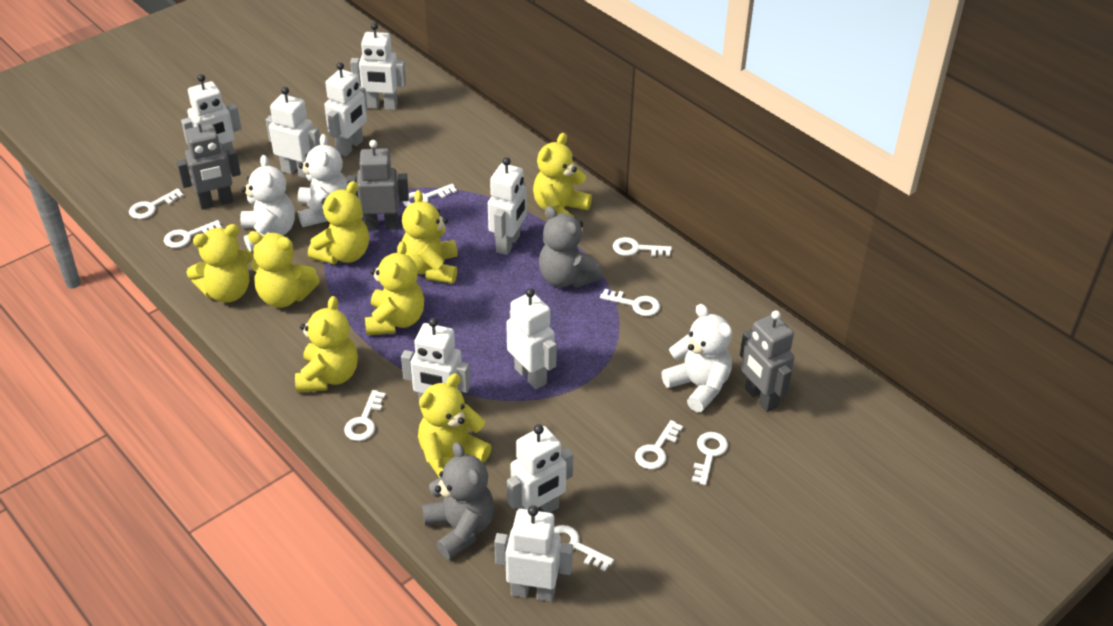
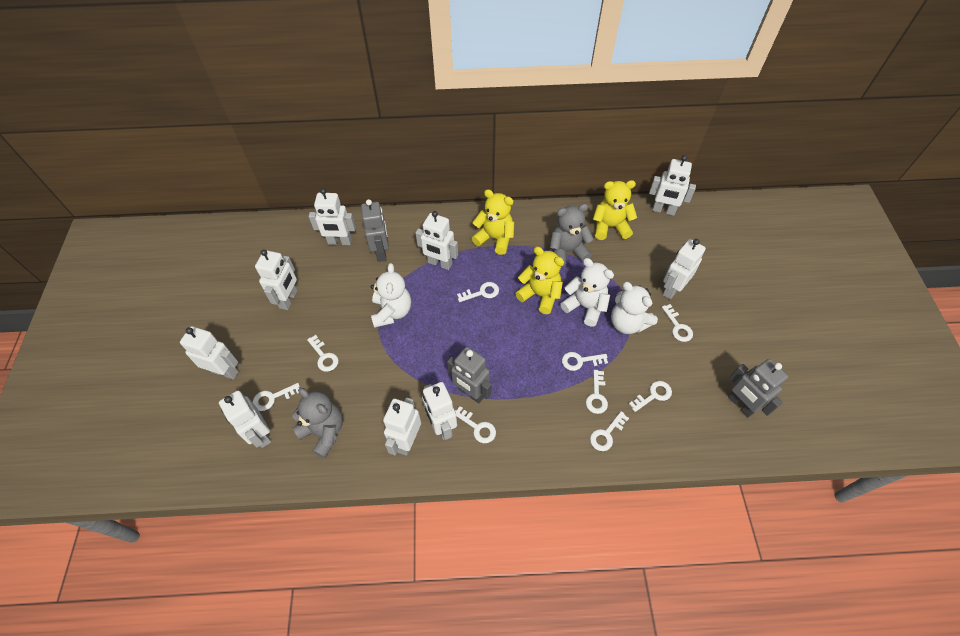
yellow teddy bear: [186,224,253,303] [248,231,320,308] [295,296,358,392] [308,181,369,264] [365,241,424,335] [402,190,458,284] [418,373,492,477] [533,133,592,217] = 8 -> [472,189,514,255] [515,247,564,314] [593,180,637,240] = 3

